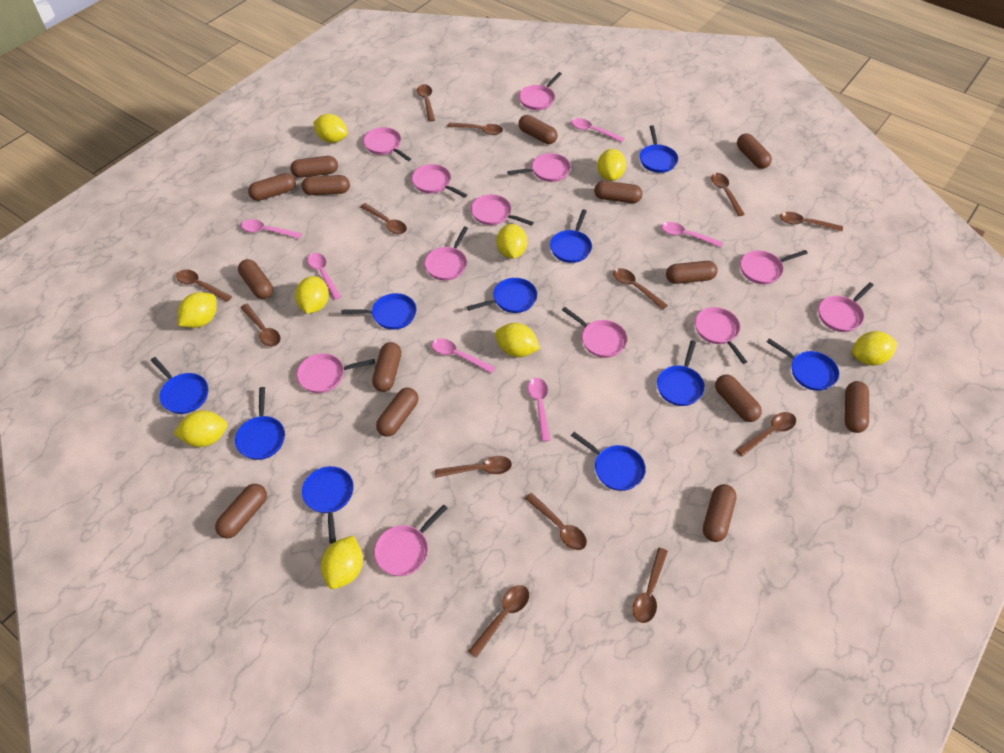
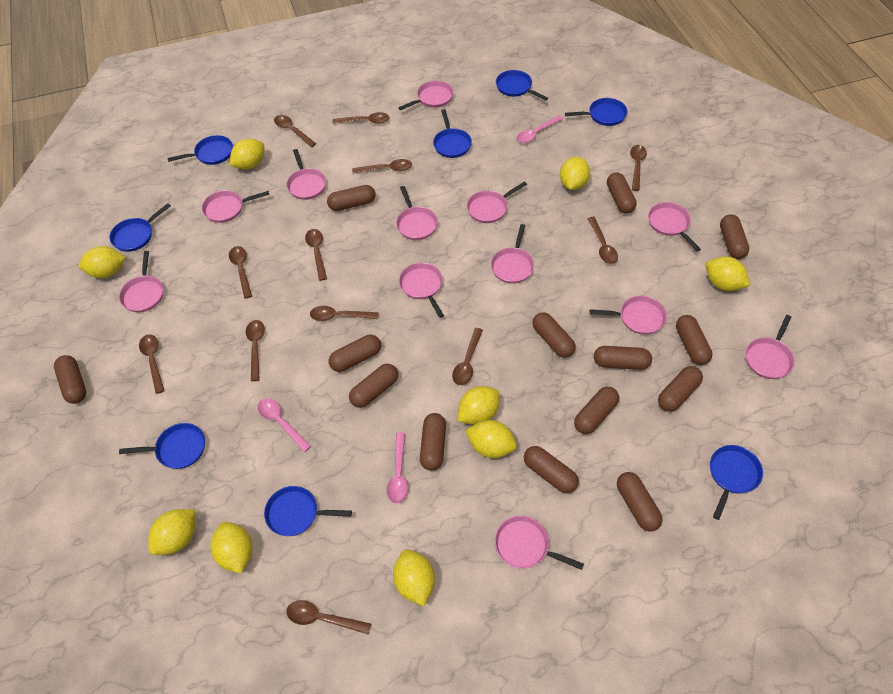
blue pan: [151,357,208,414] [235,387,285,460] [302,466,354,544] [341,293,417,330] [467,278,537,313] [550,210,592,263] [571,432,646,491] [640,125,678,173] [657,340,705,406] [767,338,839,391] = 10 -> [110,203,171,252] [119,423,205,469] [168,135,233,165] [264,486,352,536] [433,109,472,158] [496,70,548,101] [565,98,628,126] [710,445,763,520] = 8
brown spoon: [176,269,232,302] [240,304,281,347] [360,203,407,234] [417,84,435,122] [435,456,512,478] [448,122,503,135] [469,585,529,658] [525,493,587,550] [613,268,668,310] [633,548,668,623] [711,173,745,216] [736,412,796,456] [780,212,843,231] = 13 -> [139,334,165,394] [229,246,252,299] [246,320,265,381] [274,115,316,147] [286,600,371,634] [305,229,327,281] [310,306,379,321] [333,112,390,124] [352,159,412,173] [452,328,483,385] [587,217,618,264] [630,145,647,191] = 12
pink spoon: [241,219,302,239] [308,253,342,300] [432,338,496,374] [528,378,551,442] [572,118,625,142] [662,222,723,248] = 6 -> [258,398,311,452] [387,432,408,504] [516,116,563,143] = 3

